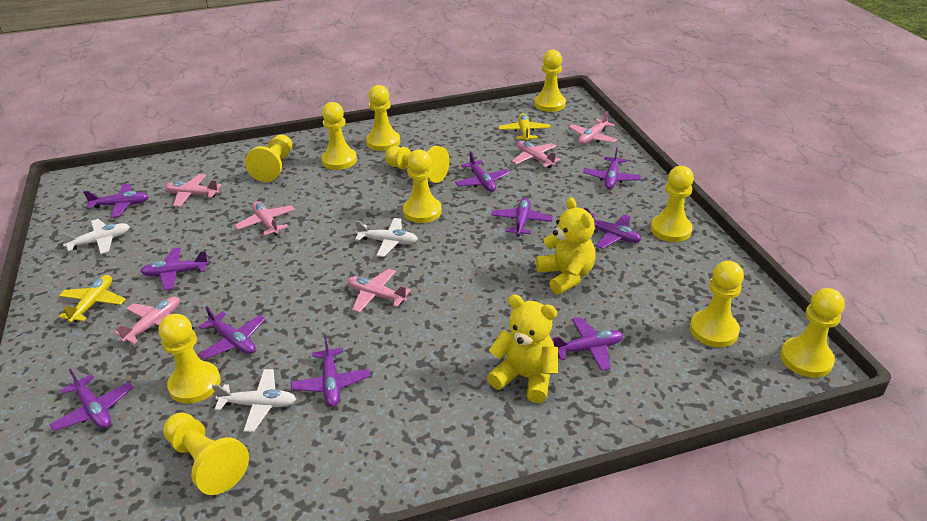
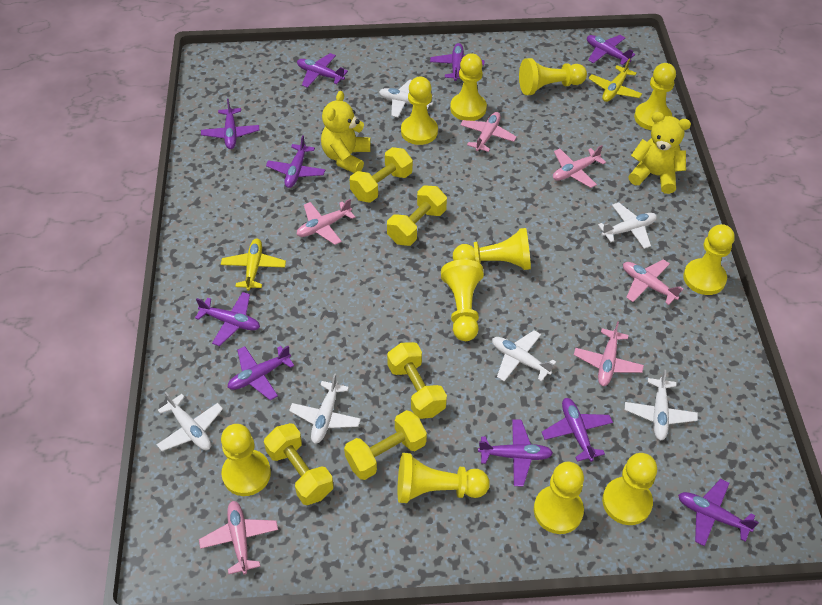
white plane: [59,219,130,254] [212,369,296,432] [355,218,418,257] = 3 -> [157,392,223,451] [289,373,361,444] [379,79,434,117] [492,330,556,381] [598,202,657,249] [625,370,698,441] = 6
yellow dumbbell: none = 0 -> [264,423,334,505] [344,410,427,480] [350,147,413,203] [387,186,447,246] [387,342,447,419] = 5

